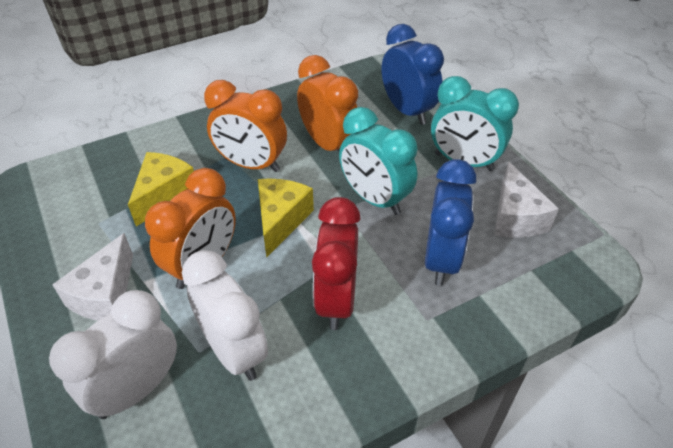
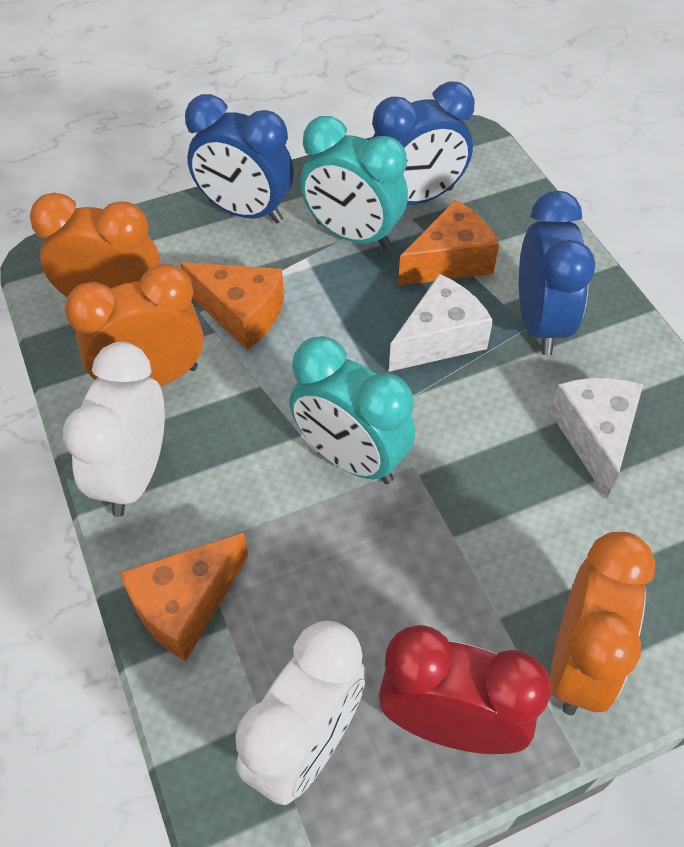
blue clock: [381,24,444,125] [425,159,476,286] = 2 -> [185,94,294,223] [372,81,474,205] [519,191,596,355] = 3
orange cheese: none = 0 -> [120,533,248,661] [180,262,284,350] [398,200,499,286] = 3
yellow cheese: [128,152,194,226] [258,179,314,257] = 2 -> none = 0

